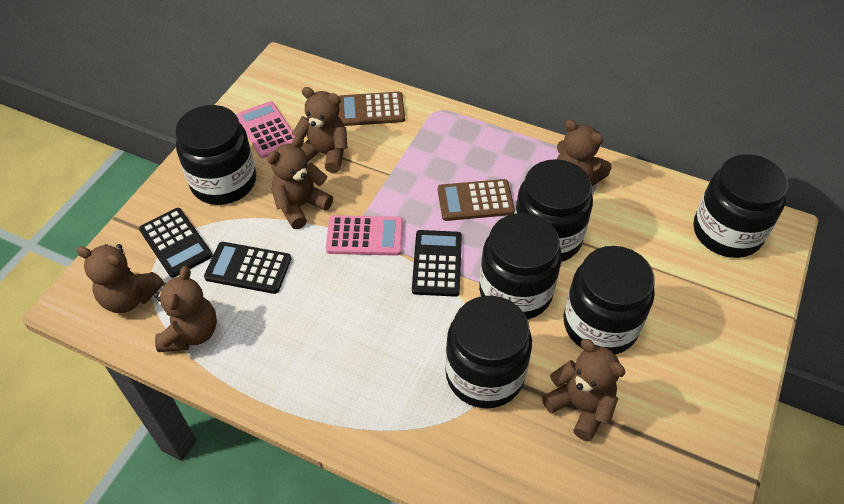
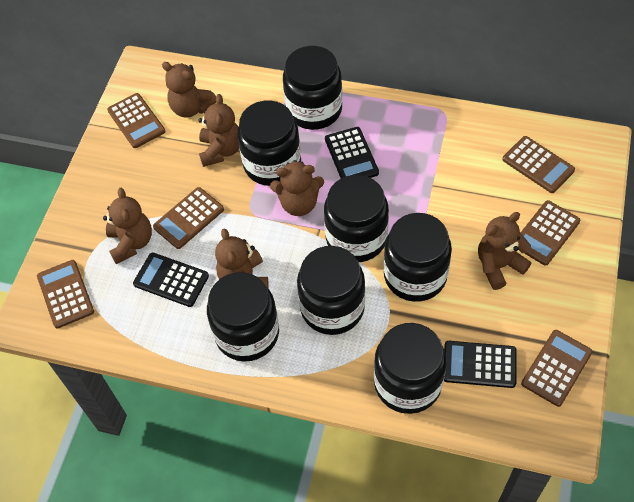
black jar: [175,105,256,205] [445,296,532,409] [479,213,562,320] [515,159,593,262] [564,246,655,355] [693,154,788,258] = 6 -> [207,272,279,362] [237,101,301,186] [283,46,342,130] [297,246,365,335] [324,175,389,262] [374,323,446,414] [384,213,452,302] = 7
brown calculator: [338,92,405,126] [438,179,515,221] = 2 -> [37,260,94,329] [107,93,165,148] [153,187,224,249] [502,136,575,193] [521,200,581,266] [521,330,593,407] = 6
pink calculator: [236,101,295,158] [326,215,403,256] = 2 -> none = 0

